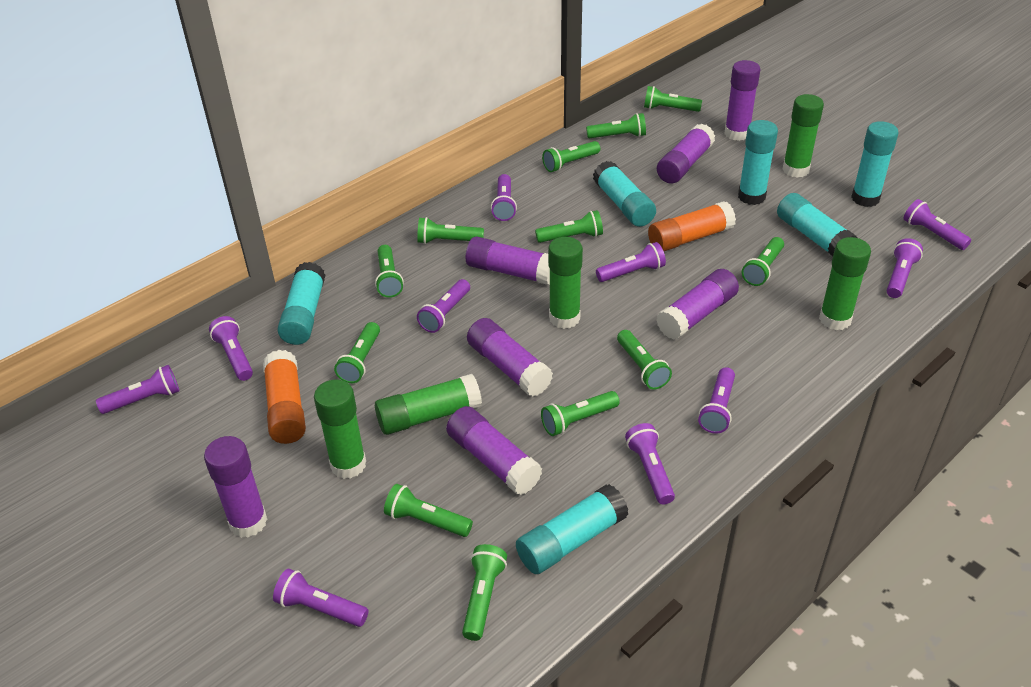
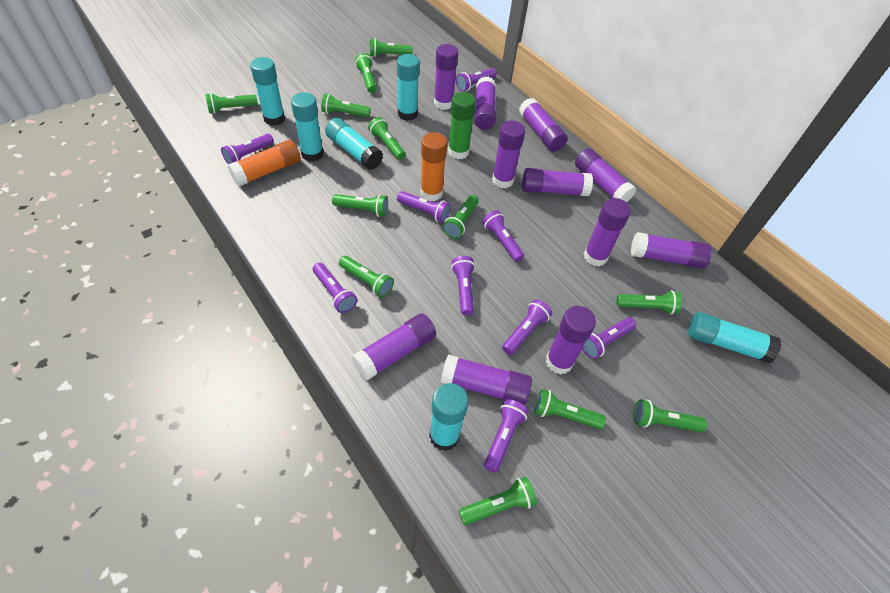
green glue stick: [314,380,366,479] [375,374,482,435] [548,237,583,329] [782,94,824,178] [819,237,871,330] = 5 -> [448,92,476,159] = 1
purple flashlight: [96,365,179,414] [209,316,253,381] [273,569,368,627] [417,279,470,333] [491,174,517,221] [596,242,666,282] [625,423,675,504] [698,367,735,434] [887,238,923,298] [903,199,971,250] = 10 -> [221,134,274,164] [313,263,357,313] [397,191,451,223] [451,256,475,316] [456,68,497,92] [482,210,524,262] [484,399,529,473] [502,299,552,355] [582,317,636,359] = 9
purple glue stick: [204,436,267,538] [446,406,542,495] [466,237,550,285] [467,318,553,397] [656,269,739,340] [657,124,715,184] [724,60,760,141] = 7 -> [351,313,436,381] [434,44,458,110] [441,355,532,405] [474,76,496,130] [492,121,525,188] [519,98,568,152] [522,168,593,196] [546,306,596,374] [575,148,636,202] [583,198,631,266] [631,232,712,269] = 11

